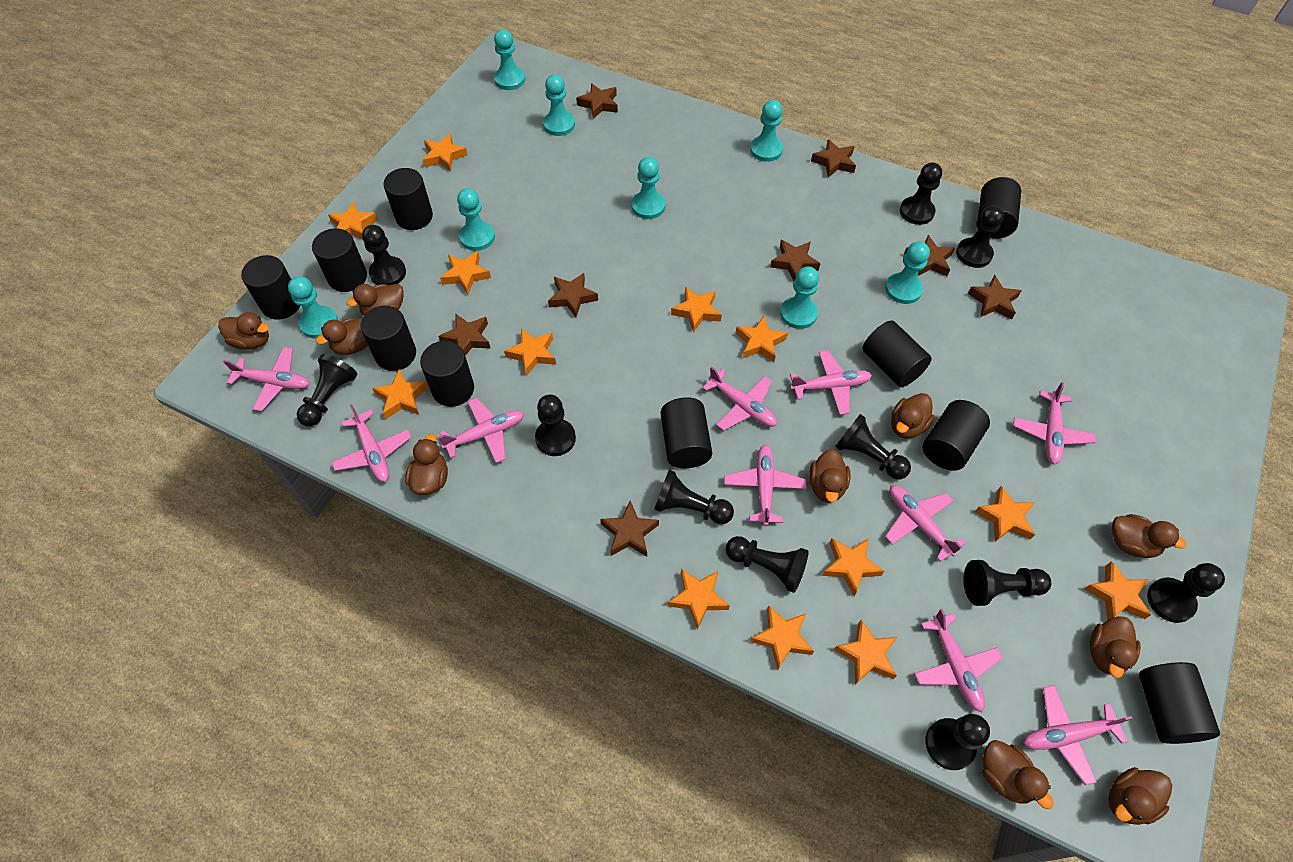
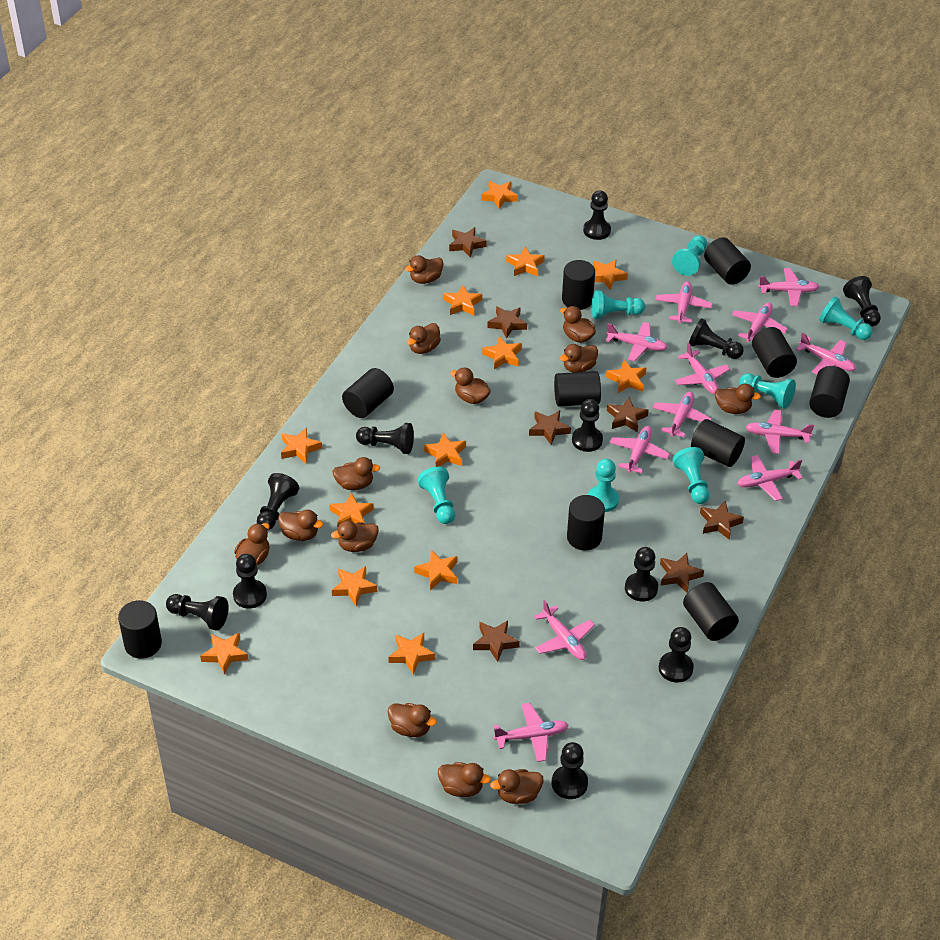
brown duck: [218,312,269,349] [316,317,368,355] [347,284,404,315] [405,434,448,495] [809,449,851,503] [891,393,934,439] [982,740,1053,809] [1090,616,1141,678] [1108,767,1172,825] [1112,514,1187,558] = 10 -> [234,523,269,565] [278,510,323,541] [331,520,379,552] [332,457,380,490] [388,703,437,737] [405,255,443,284] [407,323,441,354] [438,762,491,797] [450,368,491,404] [490,769,544,804] [560,306,596,343] [560,344,598,372] [715,384,761,414] = 13
brown star: [438,313,491,356] [548,273,598,317] [576,83,618,119] [600,501,659,556] [770,240,820,281] [811,139,856,177] [904,235,955,277] [968,275,1022,320] = 8 -> [449,227,487,258] [473,620,520,662] [487,306,527,339] [529,410,571,445] [607,397,649,432] [660,553,704,593] [700,501,744,540] = 7
pink plane: [223,347,310,411] [331,404,411,482] [438,398,524,463] [702,366,777,431] [724,445,807,526] [790,350,872,415] [885,485,966,562] [914,609,1003,712] [1013,382,1096,465] [1023,685,1133,785] = 10 -> [493,703,569,762] [534,600,595,660] [606,322,668,361] [610,426,670,474] [652,392,712,437] [656,281,713,324] [675,343,730,395] [732,303,788,342] [737,455,803,501] [746,409,814,454] [758,268,820,306] [796,333,856,375] = 12
turquoise pawn: [288,276,338,339] [457,188,495,251] [494,29,525,90] [543,74,575,136] [631,157,665,219] [750,100,783,162] [780,267,819,329] [885,242,930,304] = 8 -> [417,467,455,524] [588,459,619,512] [592,290,645,319] [672,235,707,276] [673,447,710,504] [739,373,796,409] [819,296,873,340] = 7

